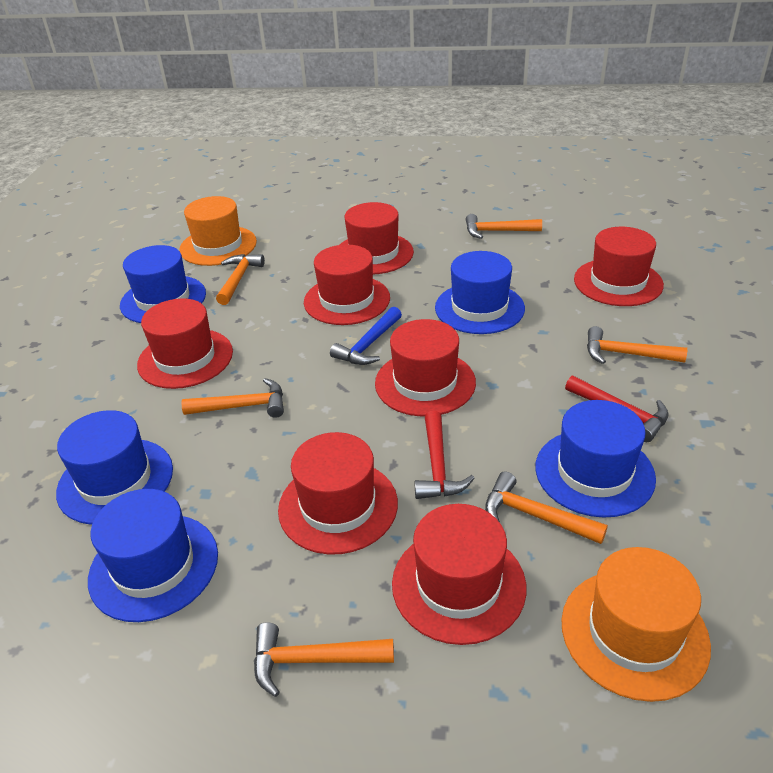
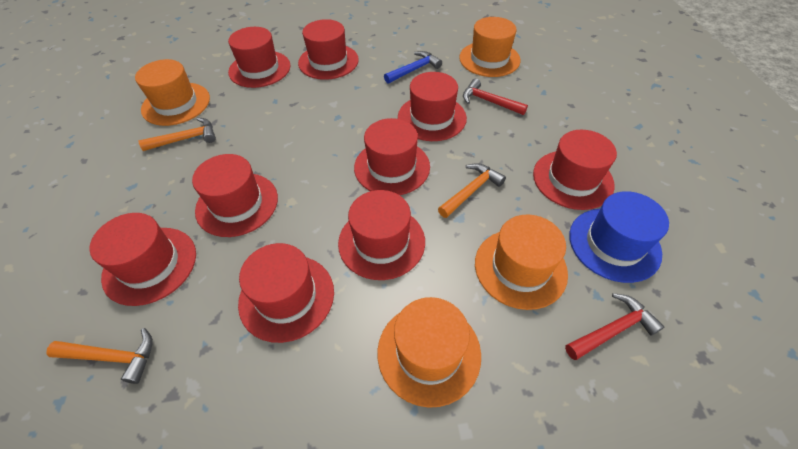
blue hat: [56,410,173,525] [88,489,218,622] [120,245,206,323] [435,251,525,334] [535,400,656,518] = 5 -> [569,191,669,283] = 1
orange hammer: [182,378,284,418] [216,254,265,305] [254,622,394,697] [466,214,542,239] [485,471,608,544] [587,326,687,364] = 6 -> [46,328,153,384] [139,118,216,151] [438,163,506,218] = 3
orange hat: [179,196,257,266] [561,547,711,702] = 2 -> [135,59,210,126] [377,297,481,408] [459,17,520,77] [475,215,568,310] = 4
red hat: [137,298,233,389] [278,432,398,555] [304,245,390,325] [340,202,414,274] [375,319,476,416] [392,504,526,645] [574,227,664,306] = 7 -> [89,213,196,306] [192,154,278,237] [228,27,290,88] [238,243,334,343] [298,19,359,80] [338,190,425,280] [354,118,430,195] [398,72,467,141] [533,130,617,210] = 9

